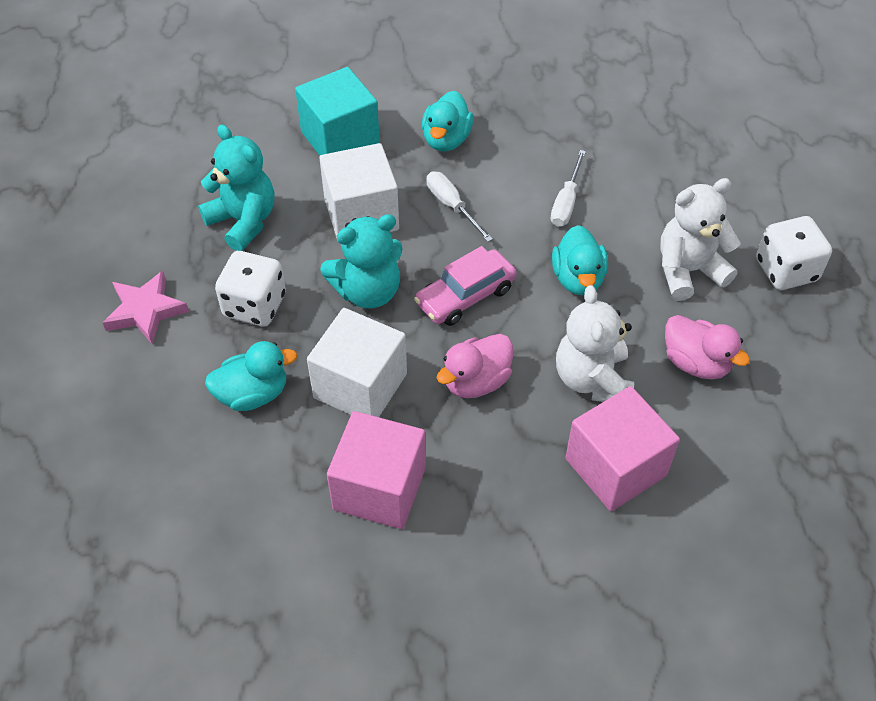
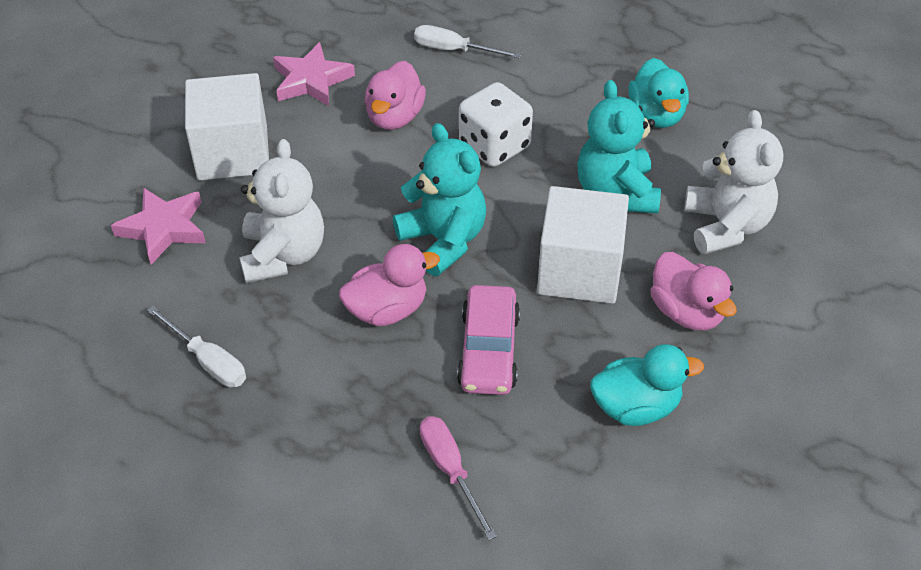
pink cube: [327,411,426,529] [565,386,680,511] = 2 -> none = 0
pink duck: [436,334,513,398] [665,315,750,380] = 2 -> [339,244,440,326] [364,61,426,130] [650,252,737,330] = 3
pink screwdriver: none = 0 -> [420,416,497,540] = 1
pink star: [103,271,189,344] = 1 -> [111,187,206,265] [273,42,355,106] = 2
turquoise cube: [295,67,380,156] = 1 -> none = 0
turquoise duck: [205,341,297,411] [422,91,473,151] [552,225,608,295] = 3 -> [590,344,704,426] [628,58,689,128] = 2
white dice: [215,251,286,326] [756,216,832,290] = 2 -> [459,82,533,167] = 1

